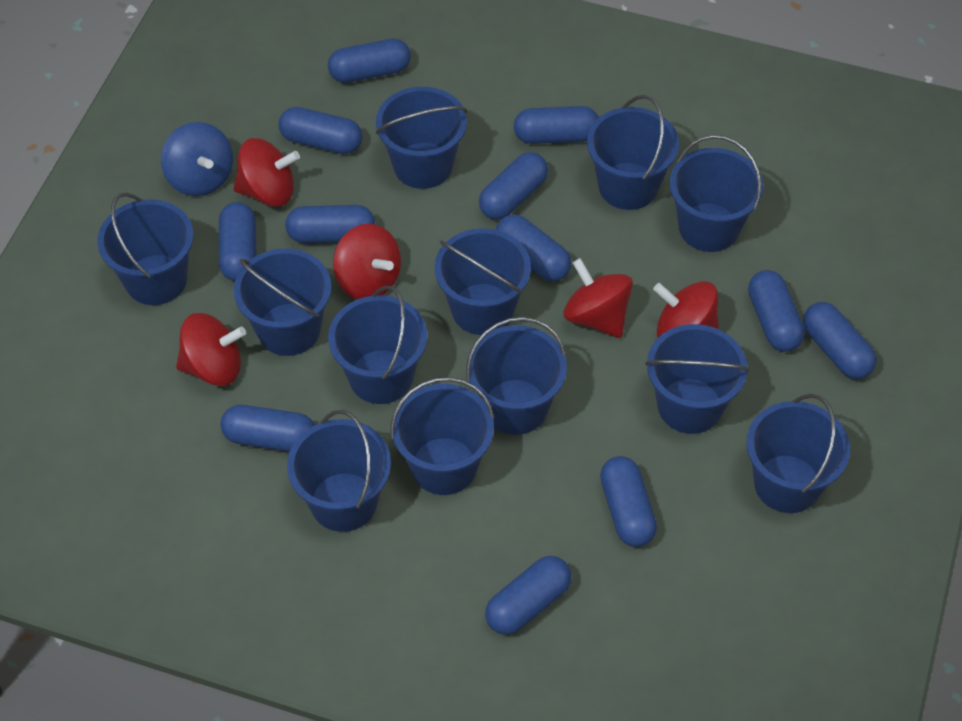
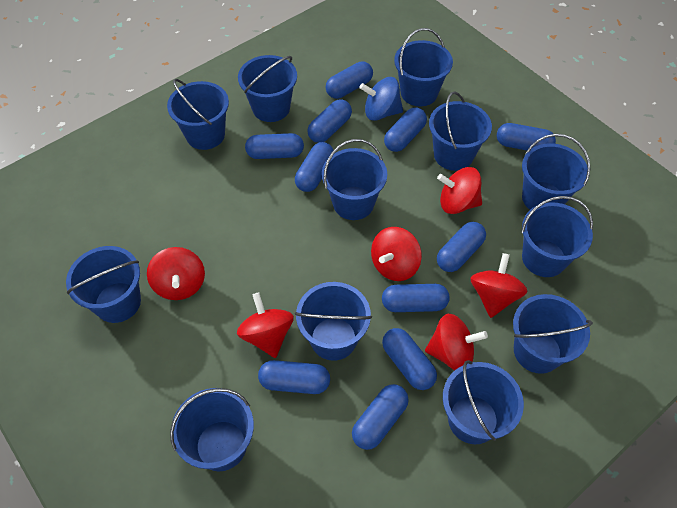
blue capsule: [219,202,257,281] [220,405,315,452] [279,107,362,154] [285,205,375,243] [328,39,411,83] [479,152,548,220] [485,556,571,635] [496,214,571,281] [514,106,599,144] [600,456,657,547] [748,270,805,352] [803,302,877,379] = 12 -> [245,133,304,159] [258,360,330,394] [295,142,334,192] [307,99,352,143] [325,61,373,99] [352,384,409,450] [382,284,449,312] [382,328,437,390] [384,107,427,152] [437,222,486,272] [497,123,556,150] = 11
red spinning top: [176,313,246,386] [234,138,300,207] [333,224,401,300] [564,258,633,338] [653,281,719,338] = 5 -> [147,247,205,300] [237,292,294,358] [371,227,422,281] [425,314,488,370] [437,167,482,214] [470,253,527,318] = 6

